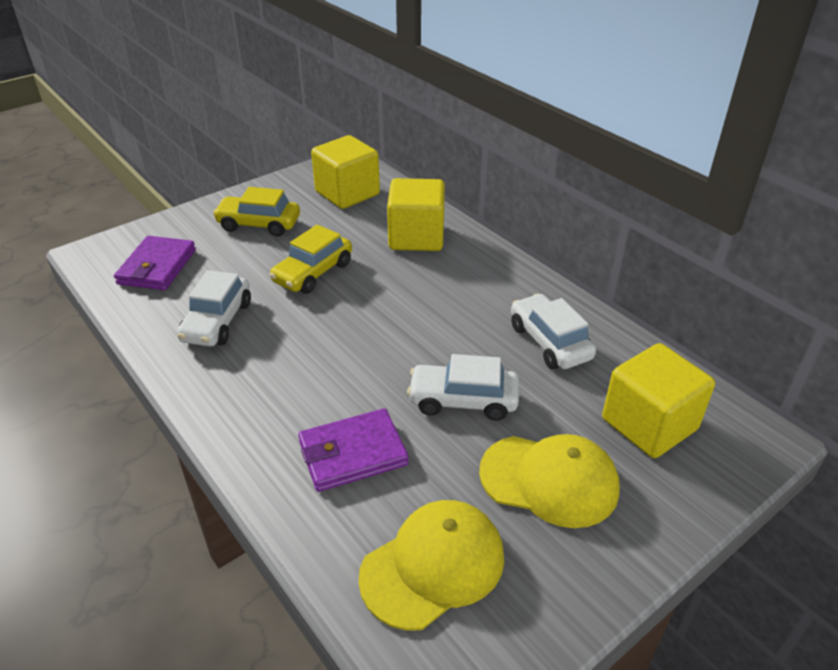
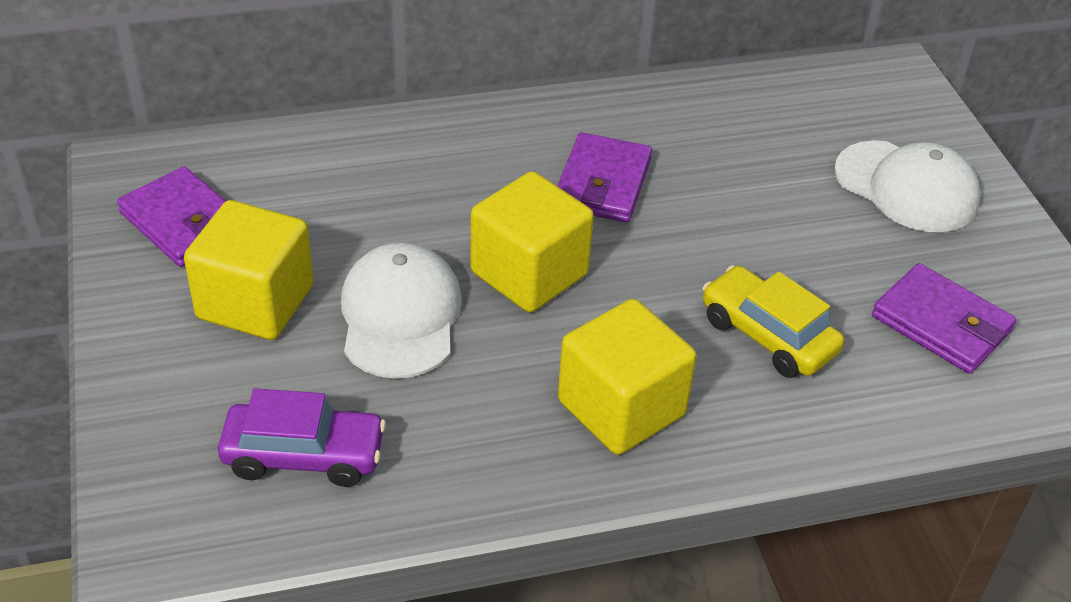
purple car: none = 0 -> [218,388,386,487] = 1
purple wallet: [114,236,196,290] [298,408,409,492] = 2 -> [117,166,226,267] [558,132,652,222] [872,263,1017,374] = 3
white cap: none = 0 -> [341,242,462,379] [834,140,981,232] = 2
white car: [177,270,251,347] [407,354,519,421] [511,293,596,369] = 3 -> none = 0
yellow cap: [358,500,504,631] [479,434,620,528] = 2 -> none = 0
yellow car: [213,187,300,237] [269,225,352,294] = 2 -> [702,265,844,378] = 1

